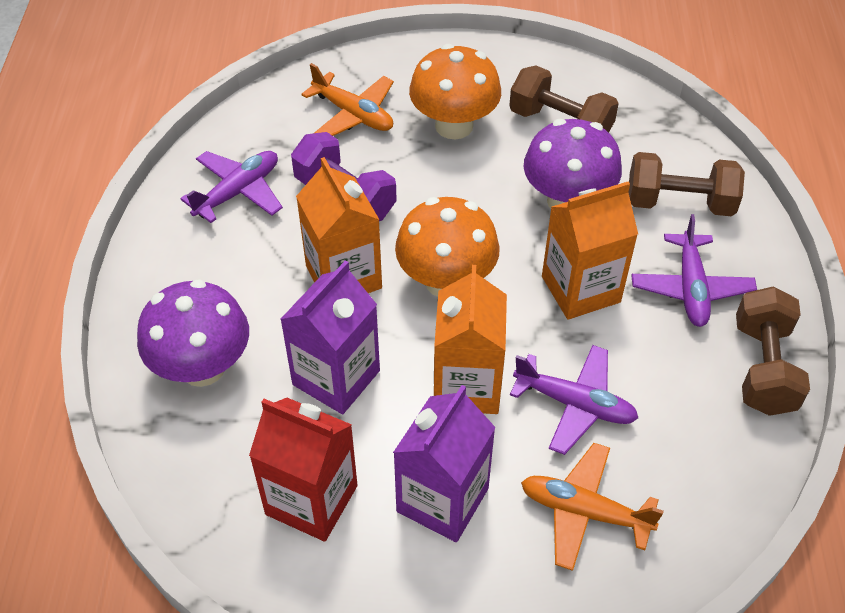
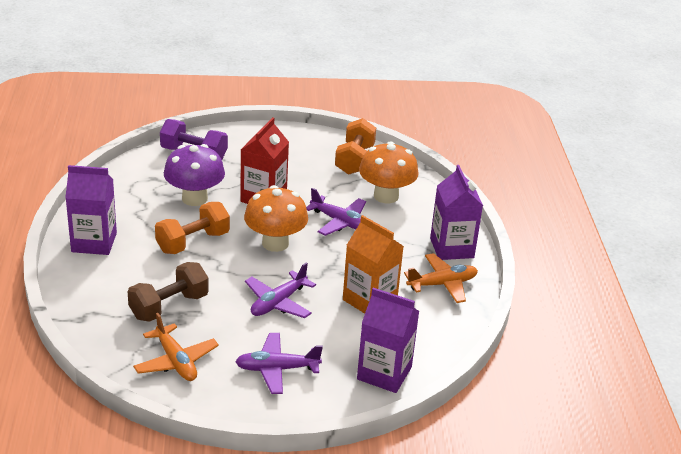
brown dumbbell: [509,65,619,133] [628,152,745,217] [736,286,810,416] = 3 -> [127,262,209,322] = 1
orange carton: [296,157,382,293] [434,265,507,414] [542,182,638,319] = 3 -> [343,215,404,314] = 1
orange dumbbell: none = 0 -> [155,202,230,254] [335,118,376,175] = 2
purple carton: [280,260,380,414] [393,385,496,542] = 2 -> [65,165,117,255] [357,288,419,393] [430,165,483,260] = 3
purple mushroom: [137,279,249,387] [524,119,622,209] = 2 -> [164,144,225,206] = 1

